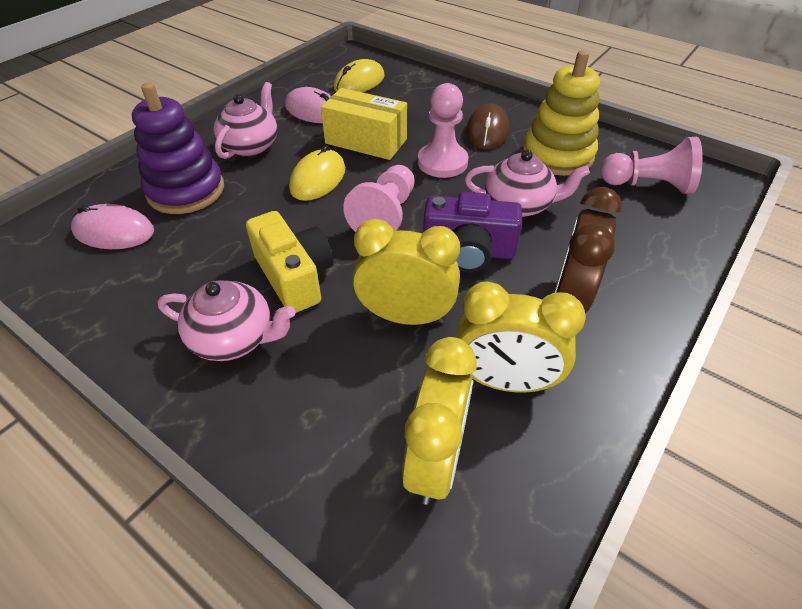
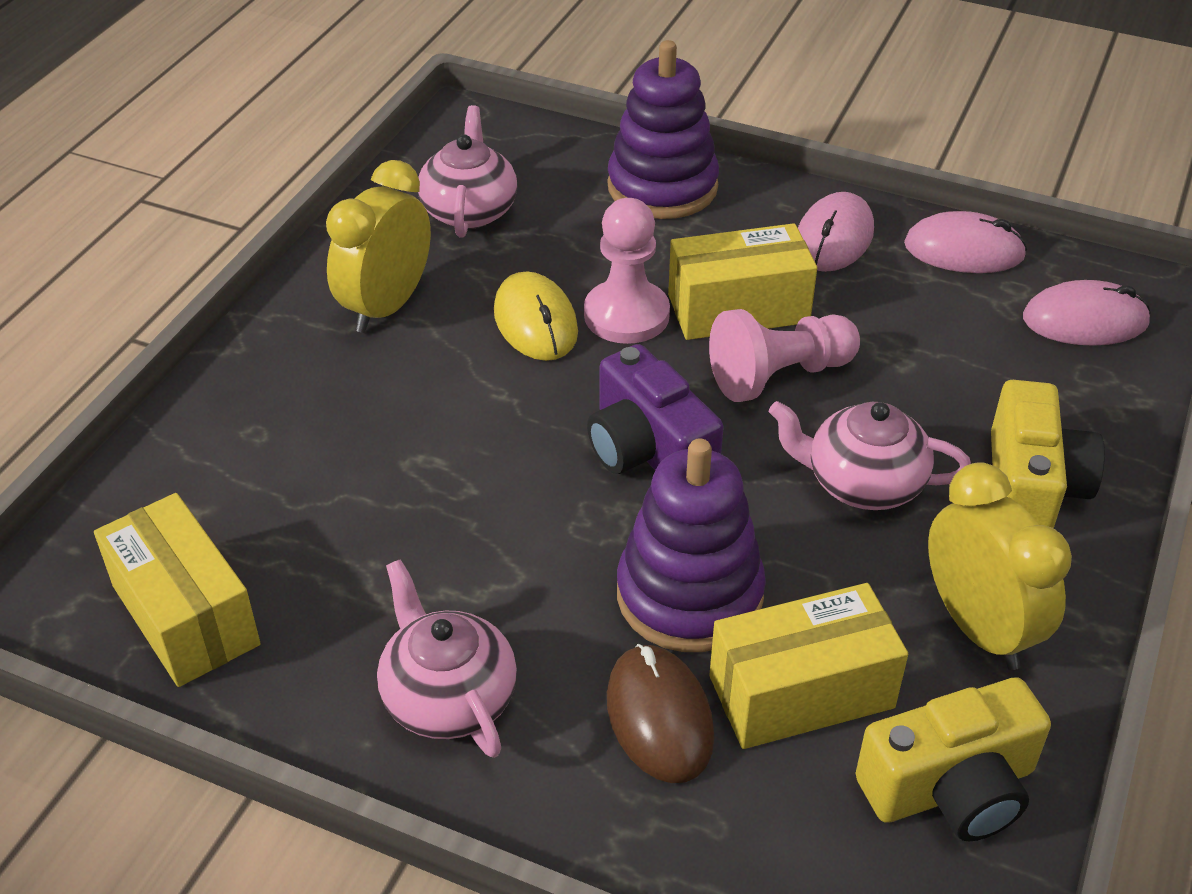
brown clock: [554,187,622,313] = 1 -> none = 0
pink mouse: [71,204,154,249] [285,87,331,123] = 2 -> [798,192,874,272] [904,211,1027,273] [1023,280,1151,346] = 3
pink pawn: [343,165,415,232] [418,83,468,178] [600,137,703,194] = 3 -> [584,198,670,344] [709,309,860,402] = 2
purple stacking toy: [132,83,224,214] = 1 -> [607,40,719,219] [617,438,766,652] = 2
yellow box: [321,88,407,160] = 1 -> [94,493,261,687] [668,223,817,340] [709,583,908,749] = 3
yellow camera: [246,211,333,313] = 1 -> [856,677,1051,842] [991,380,1105,528] = 2
yellow clock: [353,219,460,325] [402,337,477,505] [456,281,586,392] = 3 -> [326,160,431,333] [928,462,1072,670] = 2
yellow mouse: [289,145,345,201] [334,59,385,92] = 2 -> [494,271,578,361] = 1
yellow stacking toy: [523,50,600,176] = 1 -> none = 0

